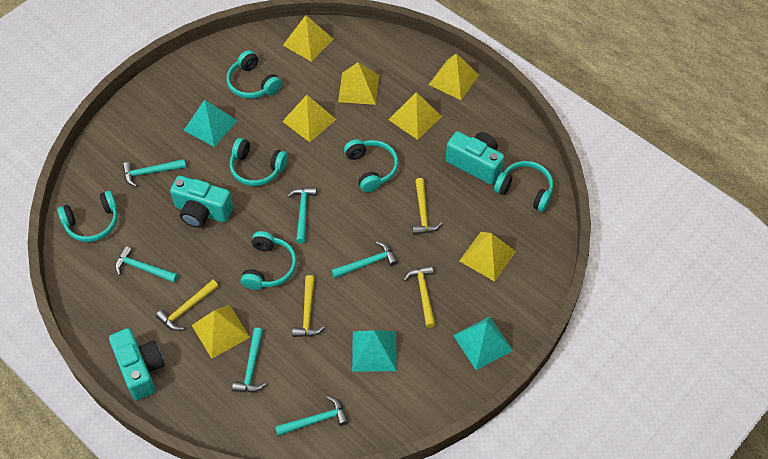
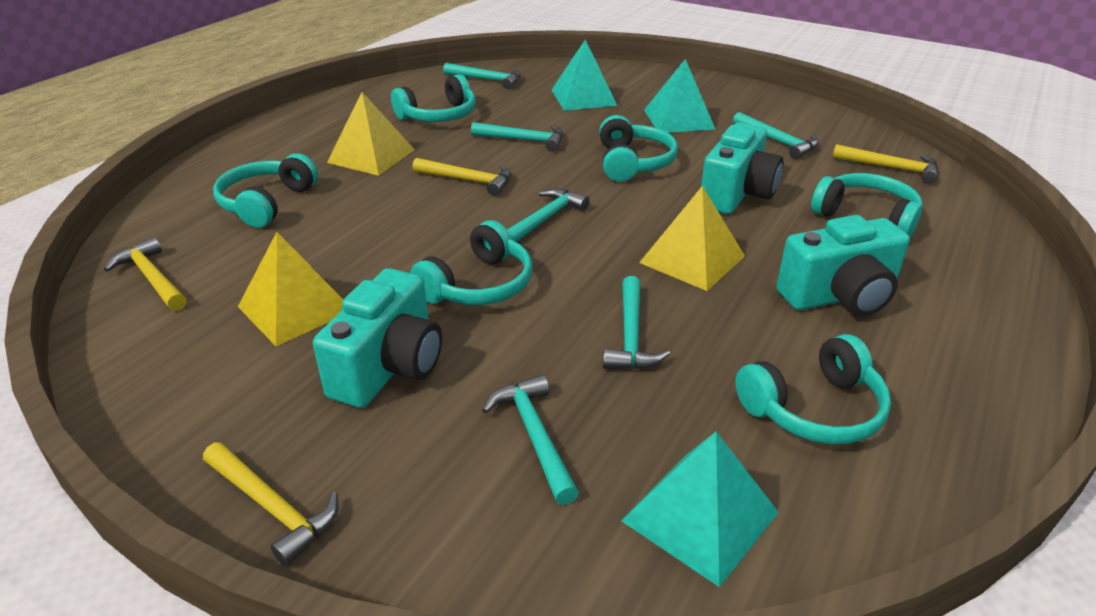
yellow pyramid: [192,305,250,359] [282,95,336,142] [283,15,334,62] [338,62,379,105] [389,92,442,140] [429,53,479,100] [459,232,516,282] = 7 -> [238,232,343,346] [327,92,415,176] [639,186,745,291] = 3

